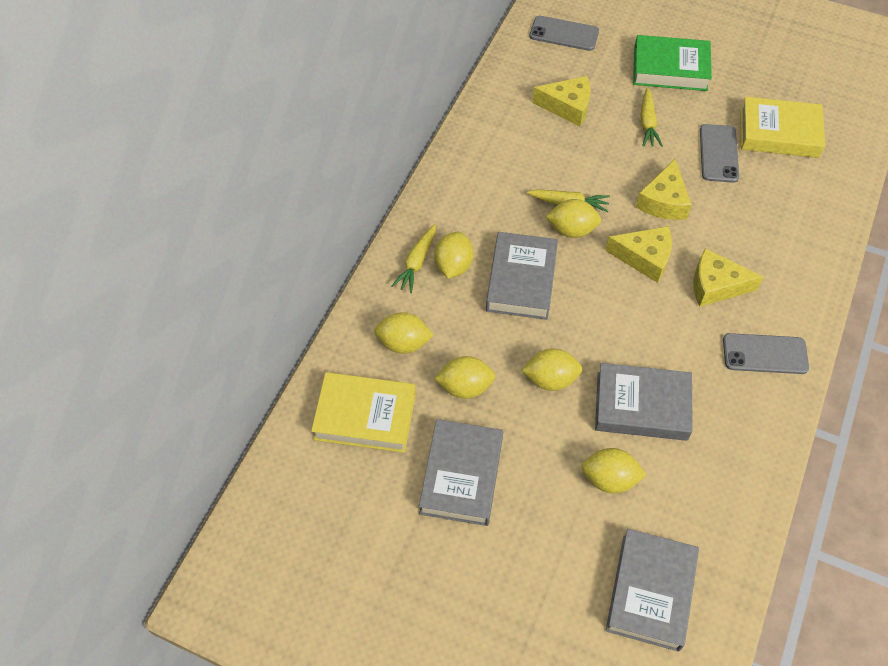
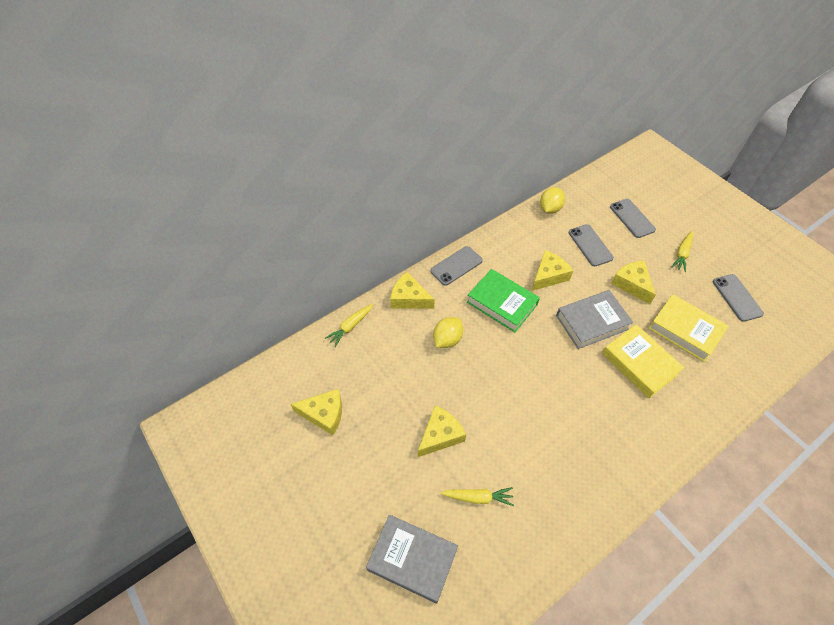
grey book: [419,419,503,526] [486,232,558,320] [595,363,693,441] [606,529,699,652] = 4 -> [366,515,458,604] [556,290,633,349] = 2
grey phone: [530,16,599,51] [700,124,739,183] [723,333,809,374] = 3 -> [430,246,483,286] [569,224,614,266] [610,199,656,238] [713,274,764,322] = 4
yellow cheese: [532,76,591,127] [605,226,672,283] [636,159,692,220] [694,248,763,307] = 4 -> [291,389,342,435] [390,272,435,309] [418,406,466,457] [532,250,573,291] [611,260,656,304] = 5
yellow lemon: [374,312,434,354] [434,232,474,279] [434,356,495,399] [521,348,582,391] [545,199,601,238] [581,448,646,493] = 6 -> [433,317,463,348] [540,187,565,214] = 2

